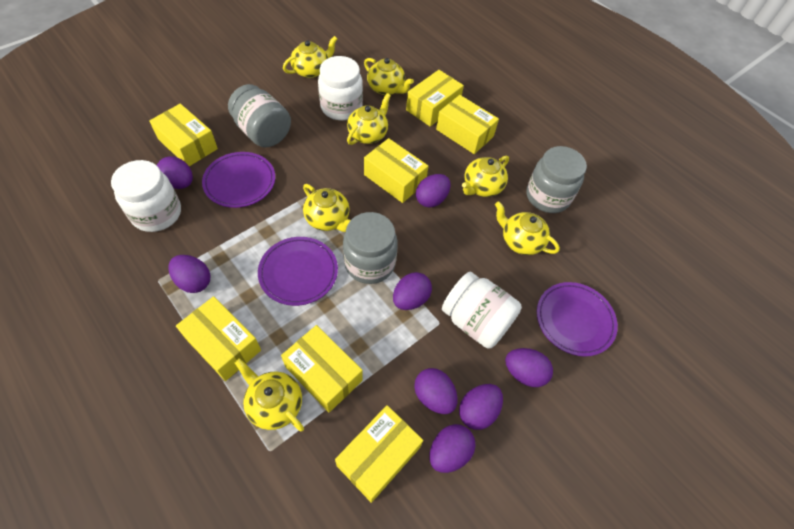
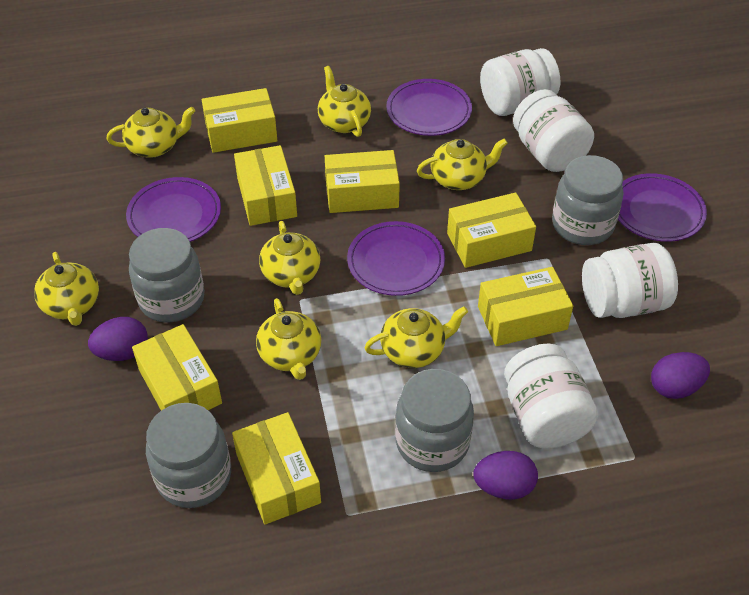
grey jar: [228,84,291,147] [343,212,398,284] [527,146,587,213] = 3 -> [129,228,204,323] [146,403,231,508] [395,369,474,472] [552,155,623,245] = 4
purple egg: [157,156,193,189] [168,255,211,293] [393,272,432,310] [414,368,458,414] [416,174,450,208] [430,424,476,473] [459,384,503,430] [505,348,553,387] = 8 -> [88,317,148,361] [473,451,538,500] [651,352,710,399] = 3
purple plate: [202,152,275,208] [258,237,338,306] [537,282,618,357] = 3 -> [126,177,221,242] [347,221,445,296] [386,79,472,136] [618,173,707,242] = 4
white jar: [111,160,181,232] [318,56,363,120] [442,272,522,349] = 3 -> [480,48,560,116] [504,344,598,449] [513,89,594,172] [582,243,678,318] = 4

